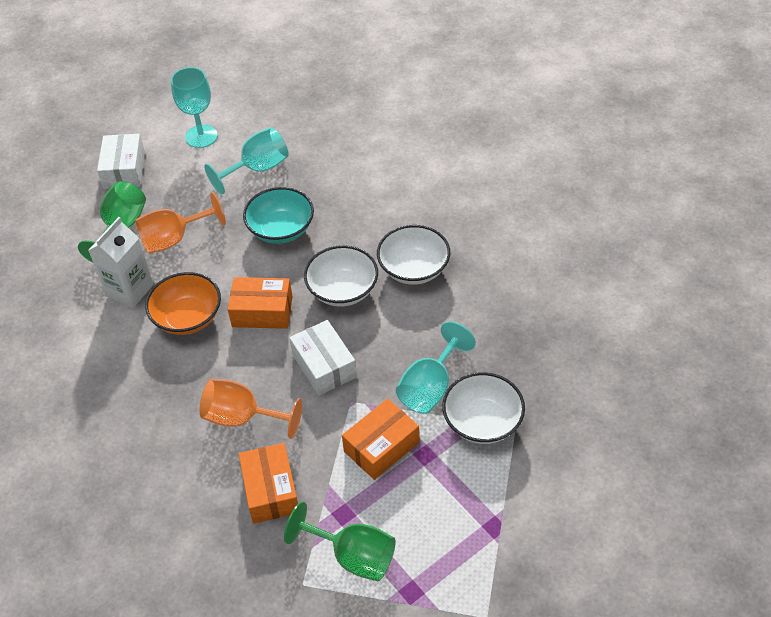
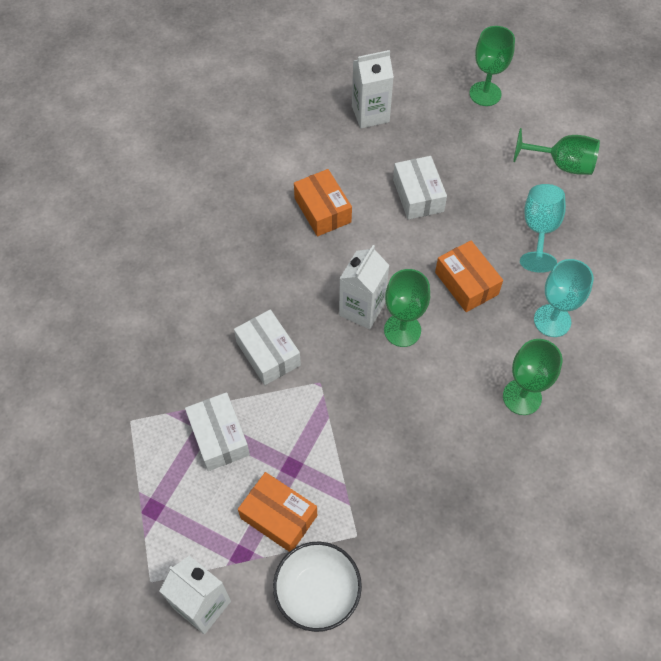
green goblet: [78,181,146,262] [284,502,396,581] = 2 -> [384,269,430,347] [470,26,515,106] [503,339,562,415] [513,128,600,175] = 4
orange bowl: [145,272,221,335] = 1 -> none = 0
orange goblet: [135,192,226,254] [199,379,302,439] = 2 -> none = 0
turquoise bowl: [243,187,314,244] = 1 -> none = 0
turquoise goblet: [171,67,218,148] [204,127,289,194] [396,321,476,414] = 3 -> [520,184,566,273] [534,259,594,337] = 2
white bowl: [304,245,378,307] [377,225,450,285] [442,372,525,444] = 3 -> [273,541,362,632] = 1
white box: [97,134,145,189] [289,320,357,396] = 2 -> [185,392,250,471] [234,310,301,385] [393,156,447,220] = 3
white carton: [88,217,154,308] = 1 -> [160,556,231,634] [339,245,390,329] [352,50,394,128] = 3

